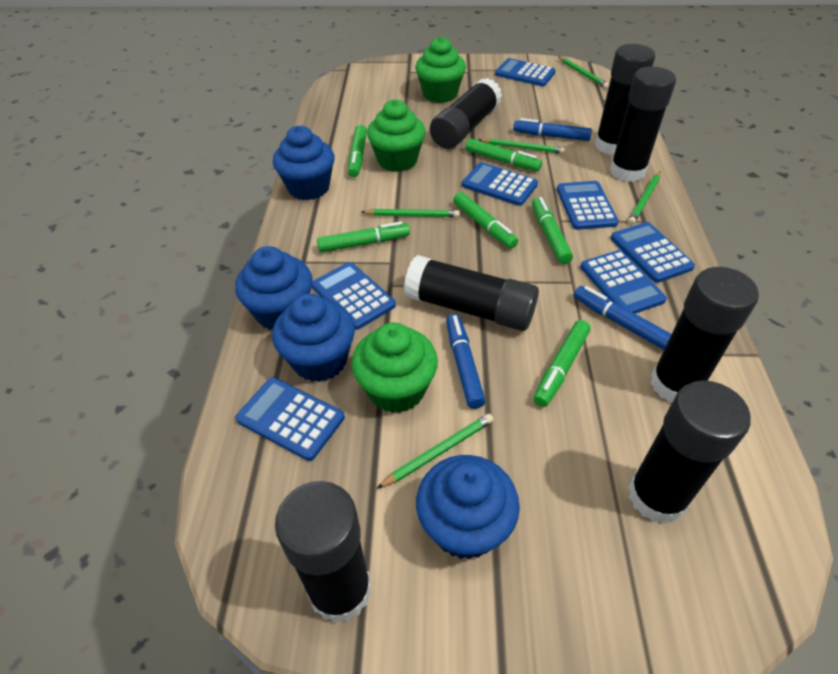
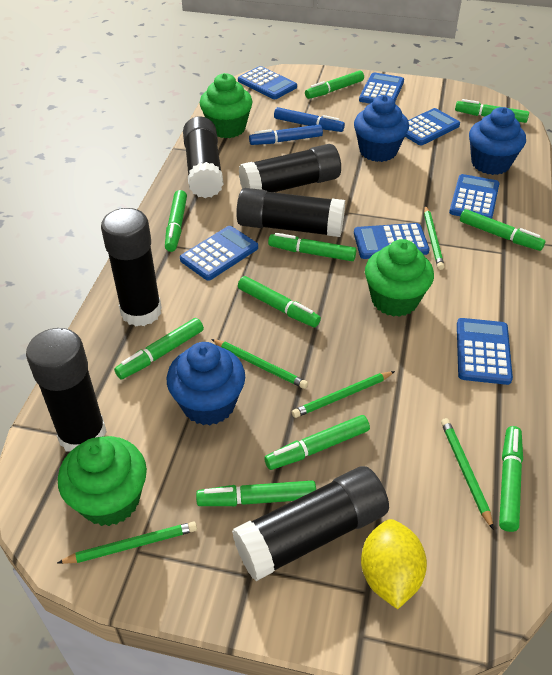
black glue stick: [275,481,371,623] [404,255,539,331] [430,78,502,149] [595,44,655,155] [610,67,676,182] [628,380,751,524] [650,267,759,403] = 7 -> [26,328,107,452] [101,208,162,326] [183,116,224,198] [232,466,389,581] [236,188,345,237] [239,144,341,192] = 6
blue cupcake: [235,246,312,330] [272,293,355,382] [273,126,334,200] [416,455,520,559] = 4 -> [167,342,245,425] [354,95,409,162] [469,107,526,175] = 3
blue marker: [446,314,485,409] [513,118,592,141] [574,286,671,350] = 3 -> [249,124,323,145] [274,107,345,132] = 2
green marker: [317,221,410,252] [348,125,367,177] [453,192,518,249] [465,138,542,171] [532,197,573,264] [534,320,591,407] = 6 -> [114,318,204,380] [165,190,187,252] [196,481,316,506] [238,276,321,327] [264,415,370,470] [268,233,356,261] [305,70,364,99] [455,99,529,123] [460,209,545,251] [499,426,523,532] = 10
yellow lemon: none = 0 -> [361,519,427,609] = 1

